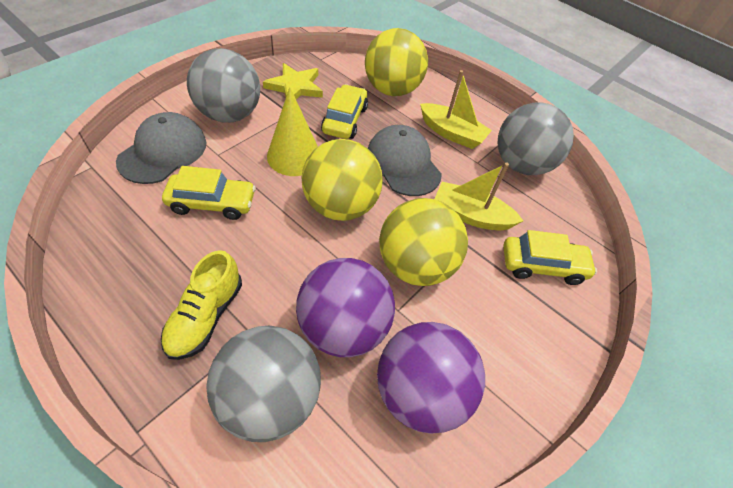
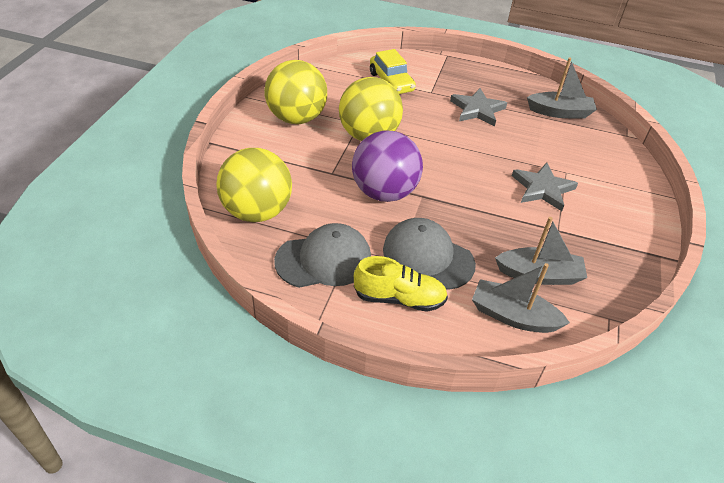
grey ball: [187,48,260,123] [207,326,321,442] [498,103,574,175] = 3 -> none = 0
grey boat: none = 0 -> [472,263,570,333] [495,217,587,285] [527,58,597,119] = 3
grey star: none = 0 -> [450,88,507,126] [512,163,578,211] = 2
purple ball: [296,258,395,357] [377,322,485,434] = 2 -> [352,130,423,202] = 1
yellow boat: [420,70,492,149] [435,162,523,230] = 2 -> none = 0
yellow car: [162,166,256,220] [321,84,368,139] [503,230,597,285] = 3 -> [370,49,416,94] = 1
yellow cone: [267,87,318,176] = 1 -> none = 0
yellow star: [263,63,323,99] = 1 -> none = 0

